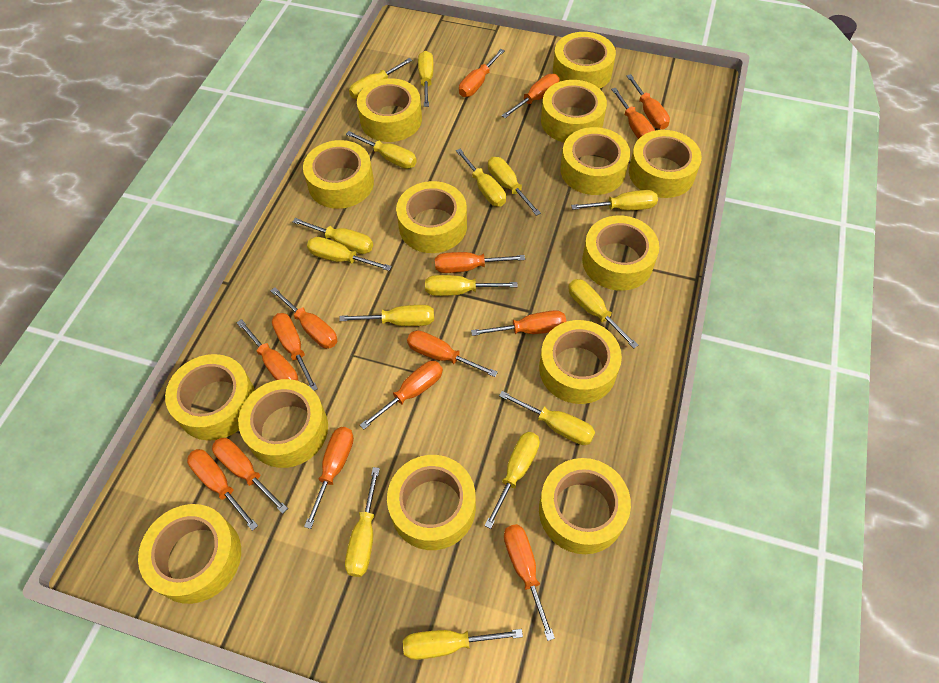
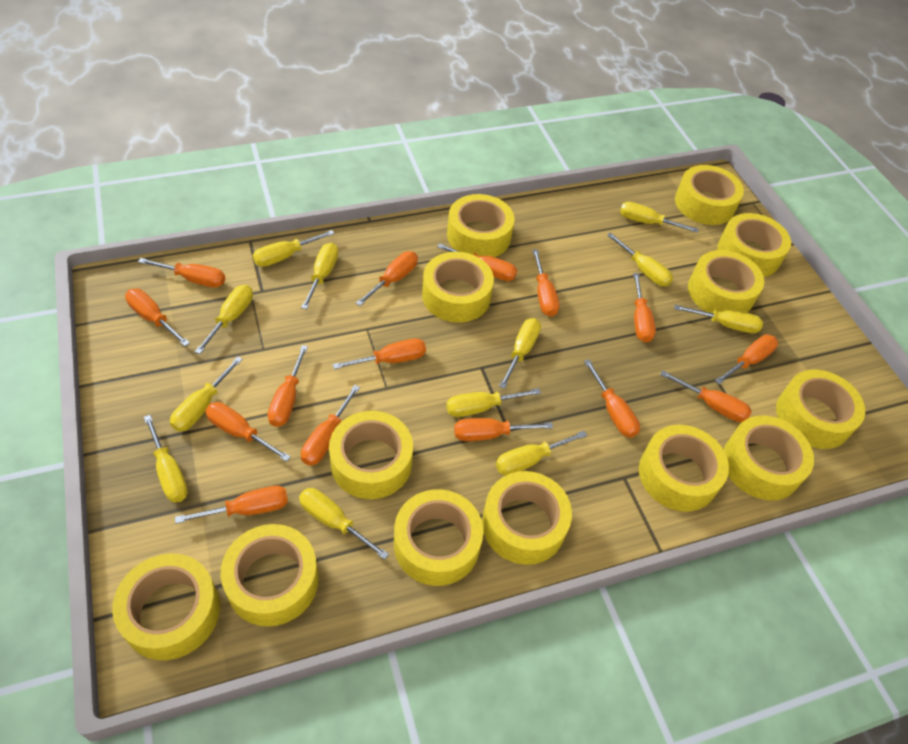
yellow screwdriver: [293,218,373,254] [307,237,392,271] [339,305,434,326] [345,467,380,577] [346,131,417,169] [349,58,412,99] [403,629,523,660] [418,51,434,107] [425,275,518,296] [456,149,506,207] [484,432,540,529] [488,157,541,216] [499,391,595,445] [568,279,638,349] [571,190,658,210] = 15 -> [144,415,188,503] [170,356,243,432] [195,285,253,354] [253,230,335,267] [299,488,389,560] [301,243,338,310] [446,388,541,417] [496,431,587,475] [499,318,541,389] [607,232,673,286] [620,202,699,233] [674,305,763,333] = 12
yellow tape: [138,504,241,604] [165,354,255,441] [238,379,328,468] [303,140,374,209] [357,78,422,142] [387,455,476,550] [396,181,467,253] [539,320,622,404] [539,458,631,554] [541,80,607,143] [553,32,616,89] [560,127,630,195] [582,215,659,291] [629,130,702,198] = 14 -> [112,553,220,660] [221,524,319,627] [329,411,413,499] [394,489,483,586] [422,252,494,323] [447,194,514,257] [482,471,572,565] [639,425,729,512] [675,165,744,225] [688,250,764,313] [717,213,791,277] [724,415,814,500] [776,370,865,449] = 13

